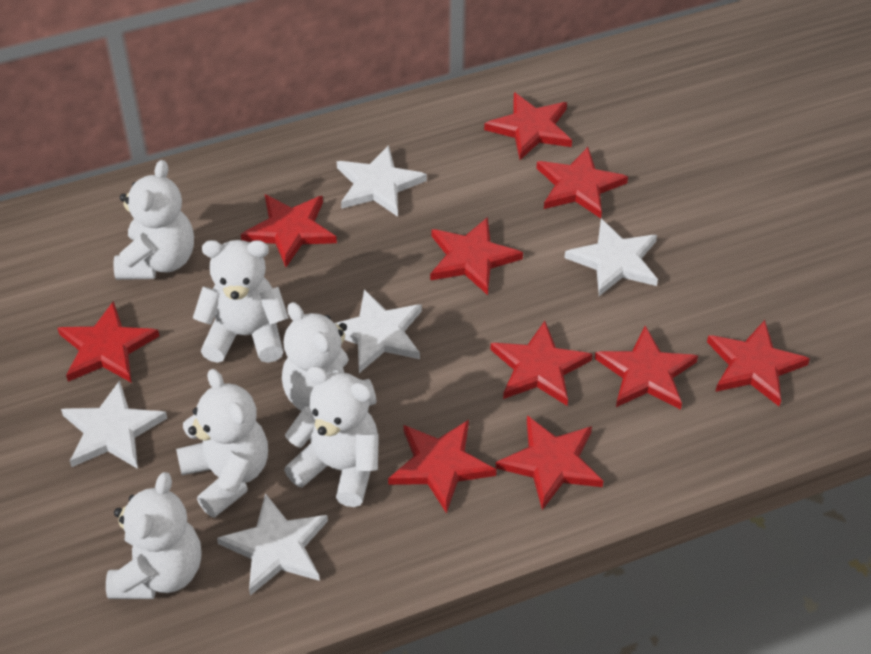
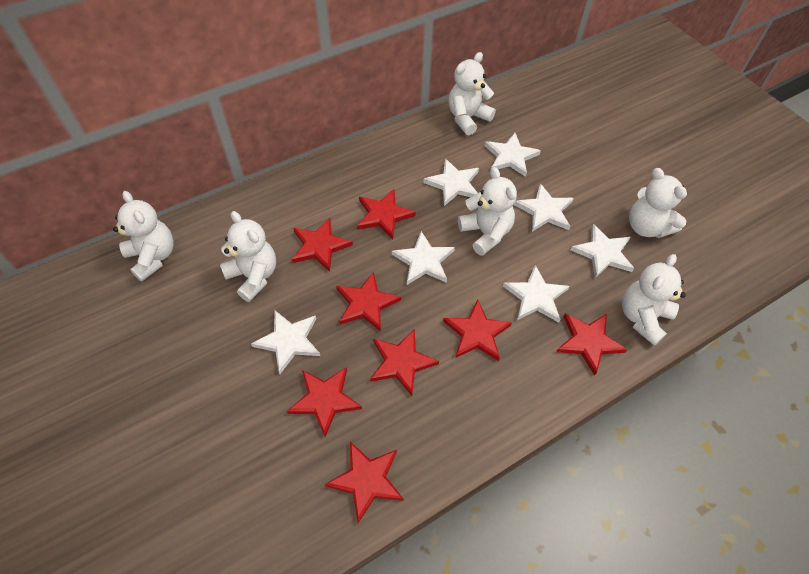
red star: [58,301,159,383] [241,194,337,267] [388,420,497,513] [430,217,523,295] [484,92,572,160] [490,321,593,406] [496,415,603,510] [537,147,628,218] [595,326,698,410] [707,320,810,406] = 10 -> [287,367,362,437] [291,218,353,272] [325,442,404,523] [336,272,401,332] [357,189,416,239] [370,329,439,396] [443,300,512,361] [556,313,627,375] = 8
white star: [61,380,167,469] [217,493,328,596] [335,289,422,373] [337,145,427,217] [564,219,658,296] = 5 -> [251,311,320,374] [392,231,455,285] [423,159,479,206] [485,133,541,177] [503,265,570,322] [514,183,574,232] [571,224,634,278] = 7

